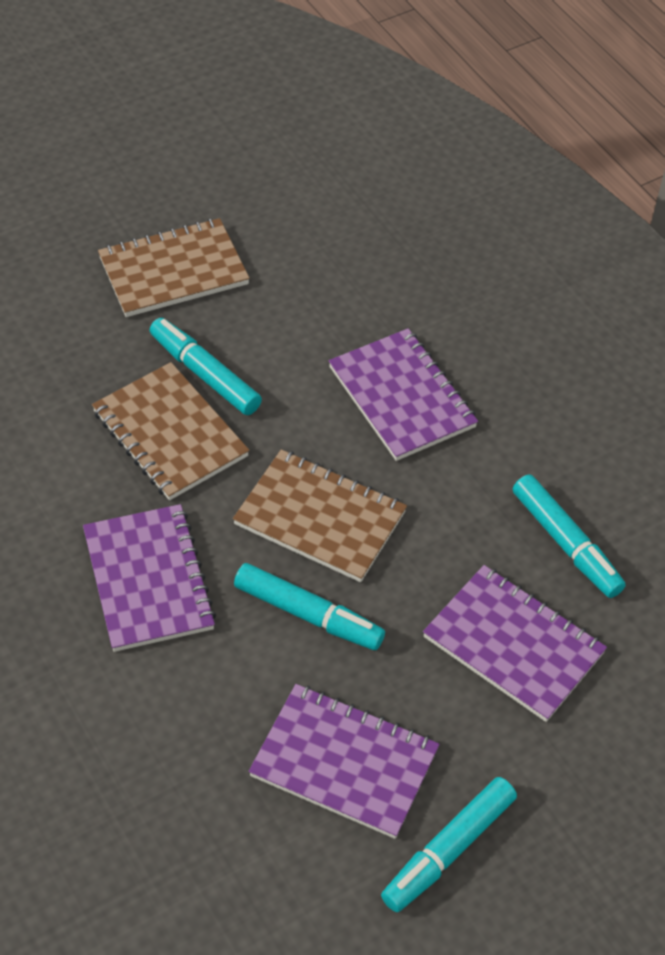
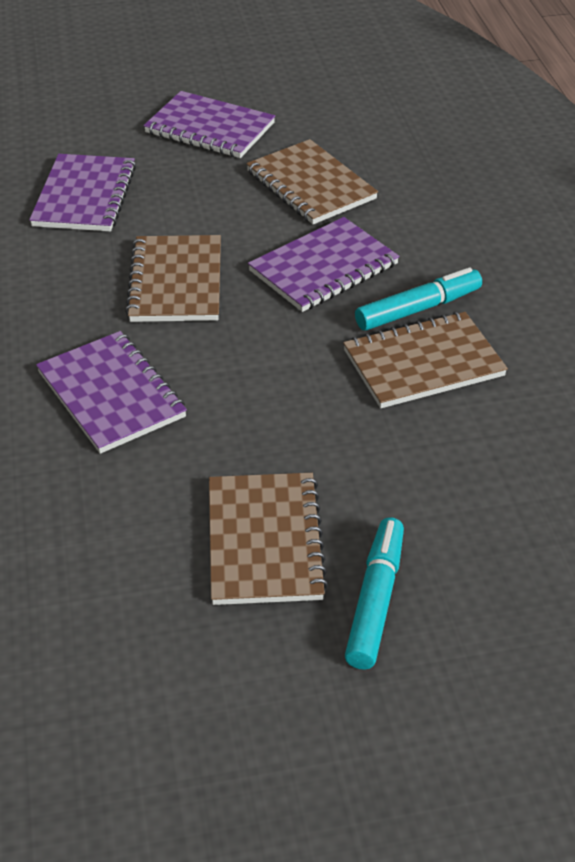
brown notebook: [92,362,250,500] [98,218,250,317] [233,449,407,582] = 3 -> [125,235,221,322] [209,473,328,605] [246,139,378,224] [343,312,508,408] = 4
turquoise marker: [150,318,262,415] [234,563,385,650] [381,777,517,912] [513,474,626,598] = 4 -> [345,517,404,670] [355,267,482,331] = 2

